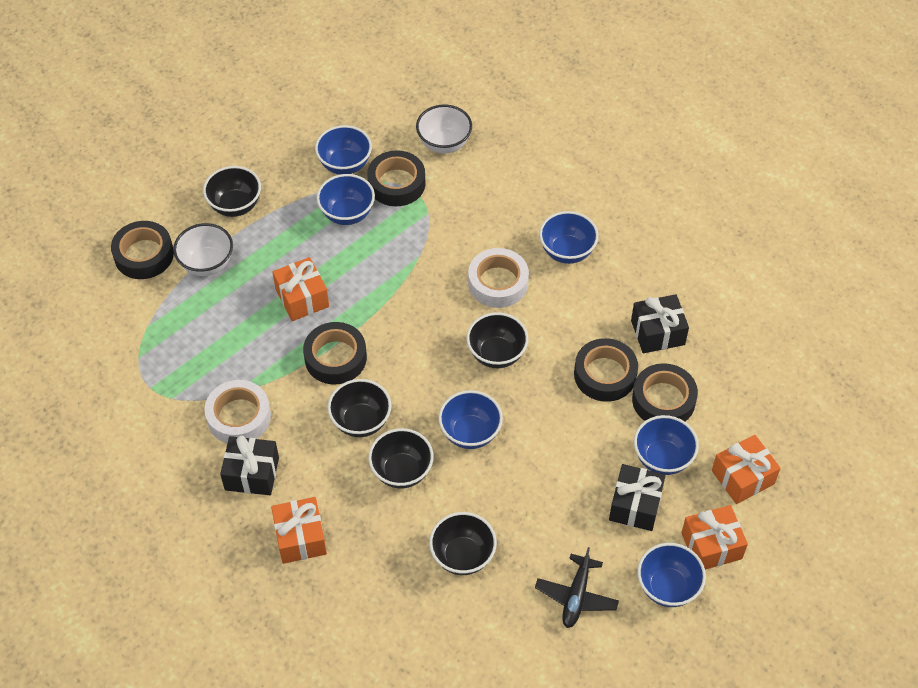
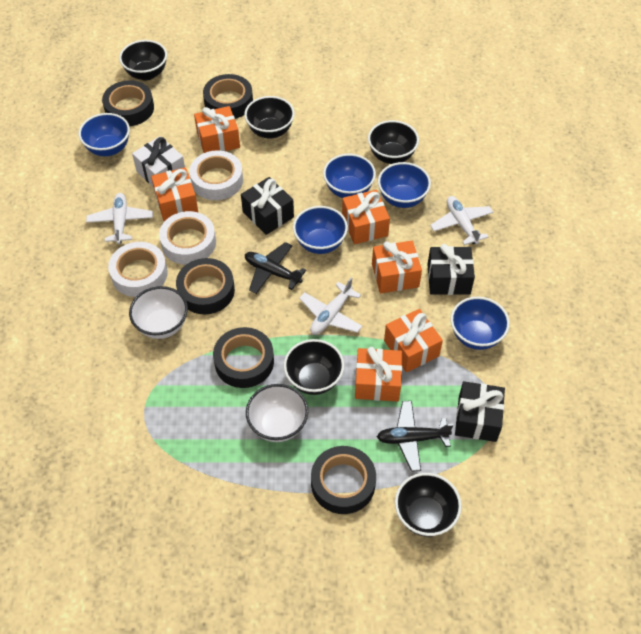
black plane: [535,547,619,628] = 1 -> [245,242,306,294] [377,401,454,472] = 2
blue bowl: [315,125,372,175] [317,174,375,225] [439,390,503,449] [539,211,599,264] [634,415,699,475] [637,543,706,607] = 6 -> [78,113,130,156] [293,206,348,254] [323,154,376,198] [378,162,431,208] [451,297,510,350] = 5
orange gift: [271,497,327,564] [273,257,329,321] [681,505,748,570] [712,435,781,504] = 4 -> [151,167,198,221] [194,106,240,153] [342,190,390,244] [355,347,402,401] [372,241,422,293] [384,309,443,372] = 6
white gift: none = 0 -> [132,136,185,186] = 1
white plane: none = 0 -> [86,193,153,244] [299,278,362,335] [430,196,493,245] = 3
white tape: [205,380,271,443] [468,248,529,308] = 2 -> [108,242,168,297] [159,211,216,265] [189,150,243,200] = 3

